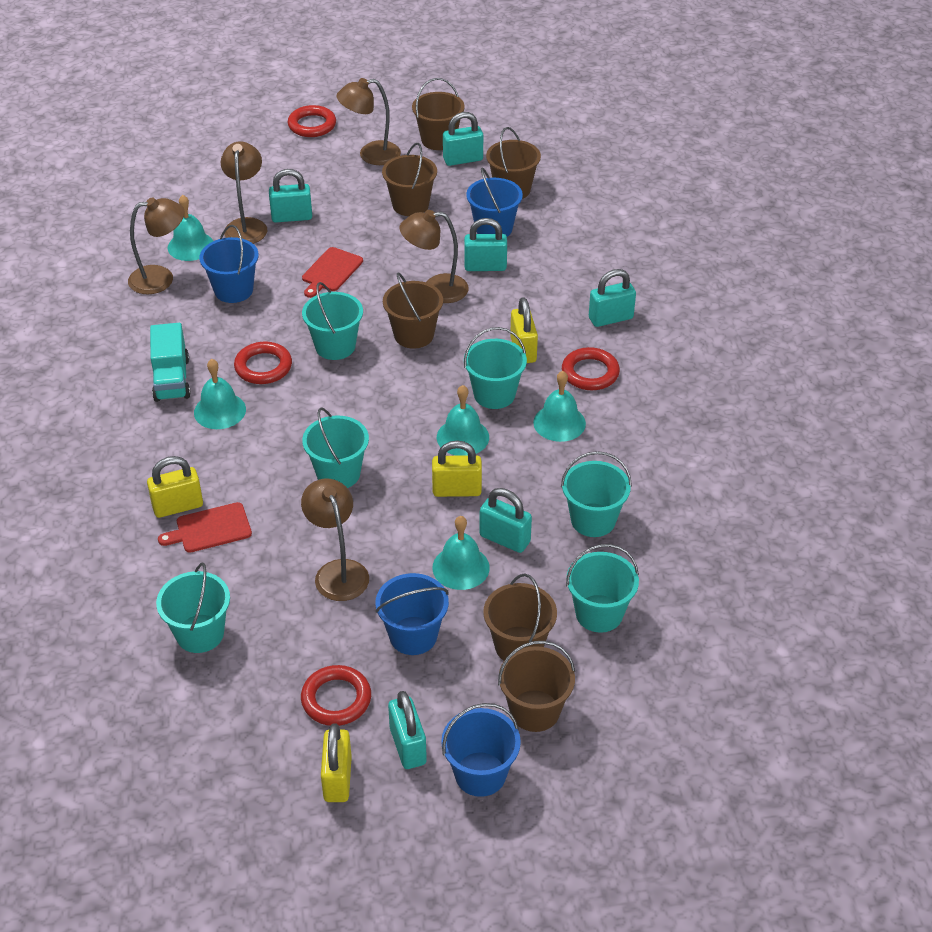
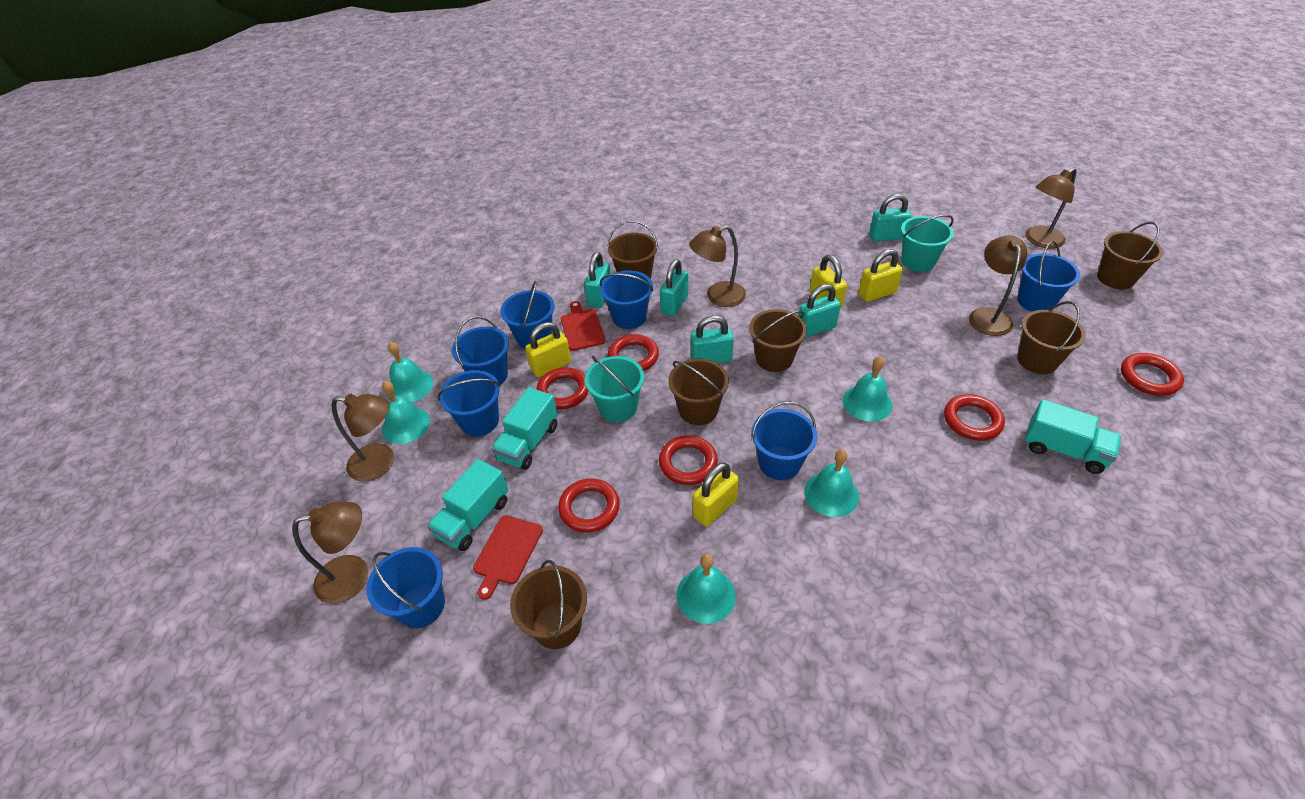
blue bucket: [199,225,259,303] [375,573,449,655] [441,703,521,797] [466,167,523,237] = 4 -> [366,547,445,628] [437,370,500,436] [452,316,509,385] [500,281,555,349] [600,270,654,329] [751,401,817,480] [1017,241,1080,312] = 7
red ring: [234,341,292,384] [288,105,336,137] [301,665,371,726] [562,347,620,390] = 4 -> [536,367,588,409] [558,478,620,533] [608,334,659,371] [659,435,718,485] [944,394,1005,441] [1121,353,1184,396] = 6
turquoise bucket: [156,563,230,653] [302,282,363,360] [302,407,369,488] [464,327,527,409] [561,451,632,537] [566,544,639,633] = 6 -> [585,355,644,422] [901,215,954,272] = 2
turquoise padlock: [269,169,312,222] [388,691,427,769] [443,112,483,166] [464,218,507,271] [479,488,532,553] [589,269,636,327] = 6 -> [584,252,611,308] [660,259,689,316] [691,315,734,363] [798,284,841,338] [869,194,911,242] = 5
turquoise truck: [150,323,191,402] = 1 -> [427,459,508,551] [491,387,558,470] [1025,399,1121,474] = 3

